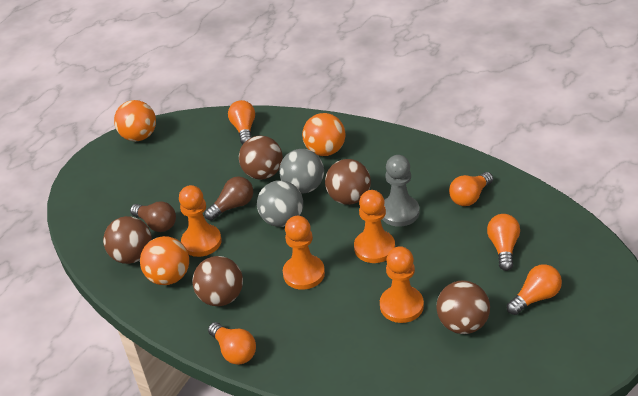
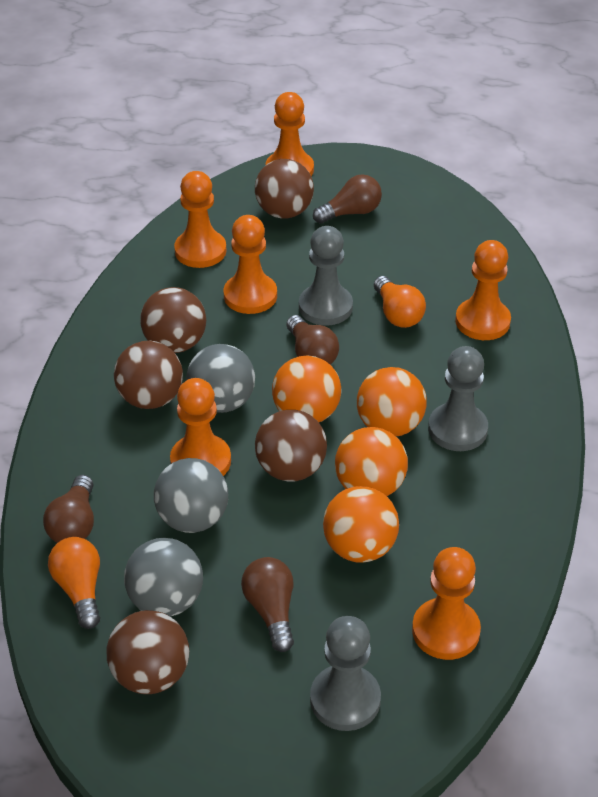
brown light bulb: [130,201,176,232] [204,176,253,221] = 2 -> [43,475,94,543] [241,557,294,652] [286,315,339,365] [313,174,382,224] = 4
grey ball: [257,180,303,227] [279,149,324,194] = 2 -> [124,538,203,616] [154,458,228,533] [186,344,255,413] = 3
grey pawn: [382,155,420,227] = 1 -> [299,226,353,326] [310,616,381,731] [428,346,488,451] = 3
orange ball: [114,100,156,141] [140,236,189,285] [302,113,346,156] = 3 -> [272,355,341,422] [323,486,399,563] [335,427,408,496] [357,367,427,436] = 4
orange light bulb: [208,322,256,365] [228,100,255,144] [449,172,493,206] [487,214,520,271] [507,264,562,315] = 5 -> [48,537,100,629] [374,276,426,328] = 2
orange pawn: [179,185,222,257] [283,216,325,290] [354,190,395,263] [380,246,424,323] = 4 -> [170,378,231,476] [174,171,227,268] [224,215,277,314] [266,92,314,176] [412,547,481,660] [455,240,511,340] = 6

